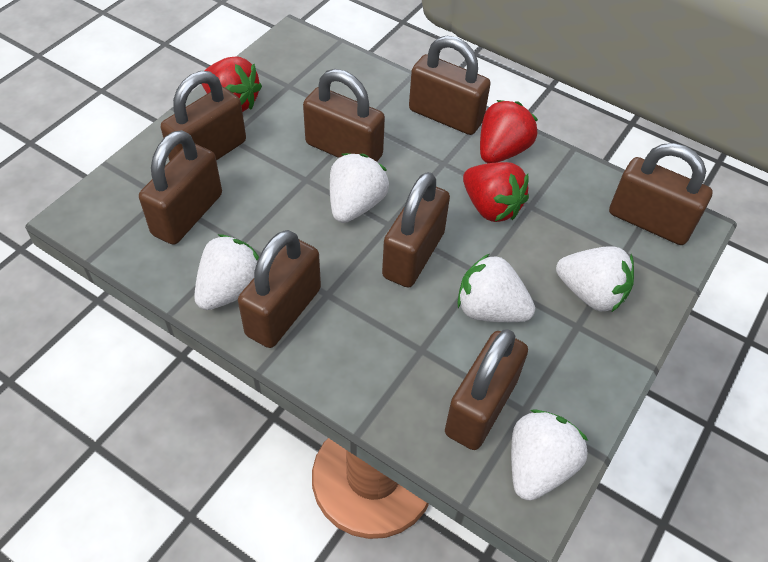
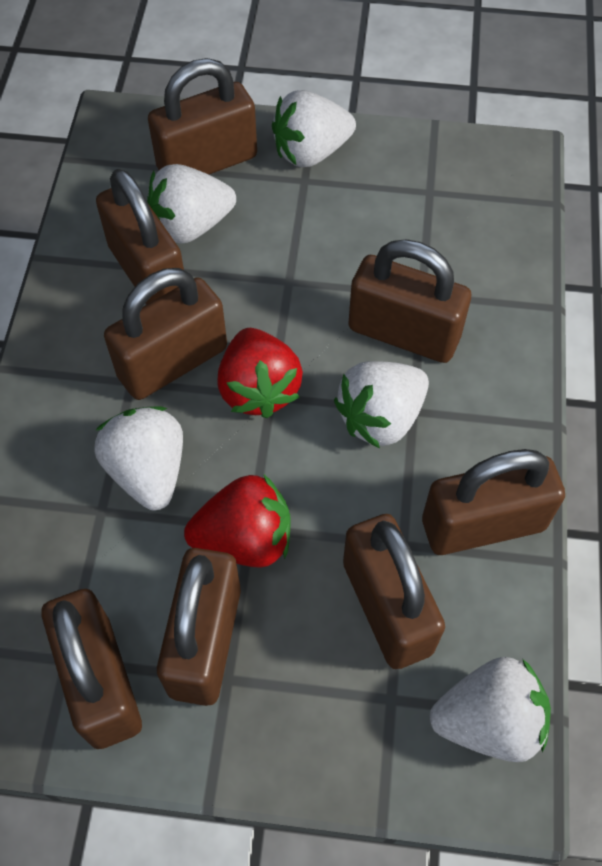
red strawberry: [202,56,262,112] [463,162,529,222] [480,100,538,163] = 3 -> [184,475,291,568] [217,328,303,418] = 2

